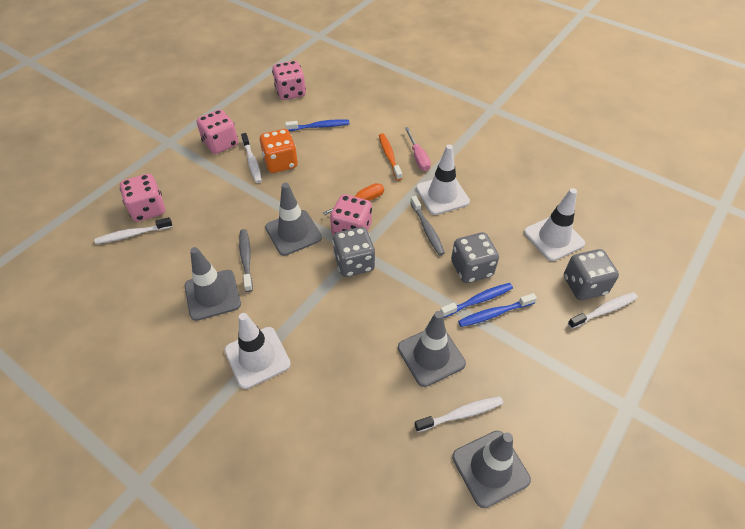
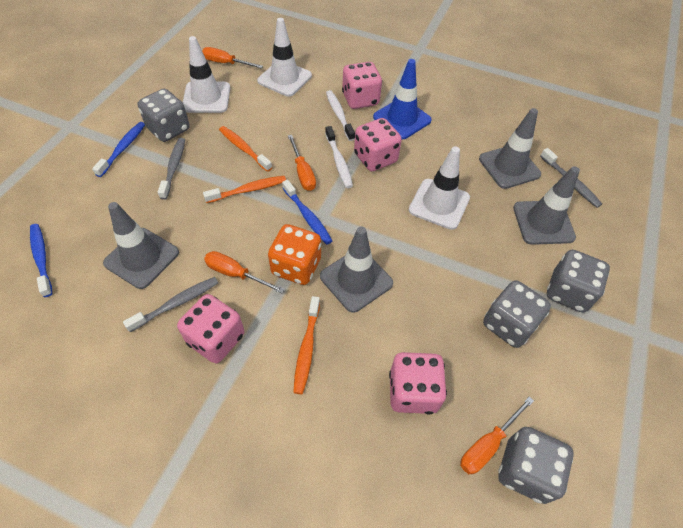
blue traffic cone: none = 0 -> [373,59,432,139] = 1
grey dice: [332,227,375,277] [451,232,499,283] [564,249,619,300] = 3 -> [138,89,190,142] [483,280,551,348] [498,427,574,504] [547,250,610,313] = 4
grey toothbrush: [239,229,253,292] [410,196,445,255] = 2 -> [123,277,218,332] [158,138,185,200] [540,148,602,208] = 3
orange screwdriver: [323,183,384,215] = 1 -> [202,47,263,69] [204,251,285,293] [288,135,316,191] [460,396,534,474] = 4
orange toothbrush: [379,133,402,181] = 1 -> [203,176,286,203] [219,126,272,172] [293,296,320,394] = 3
pink screwdriver: [405,127,431,171] = 1 -> none = 0
white toothbrush: [95,217,173,244] [241,133,262,183] [414,396,503,432] [568,292,638,329] = 4 -> [325,126,353,188] [326,90,355,141] = 2

